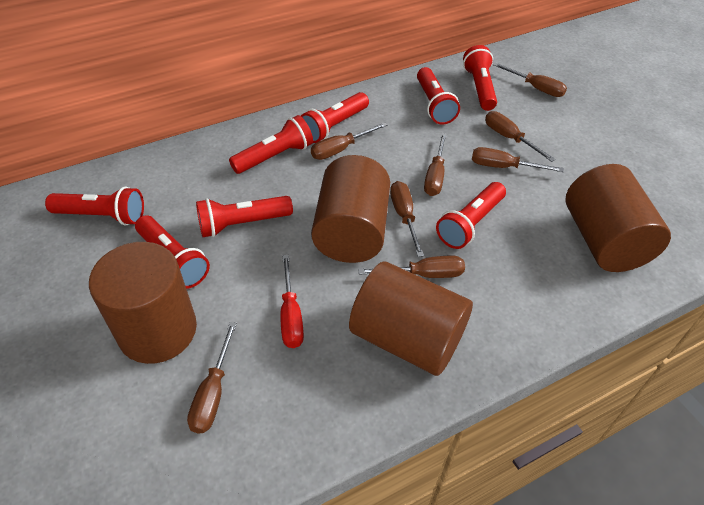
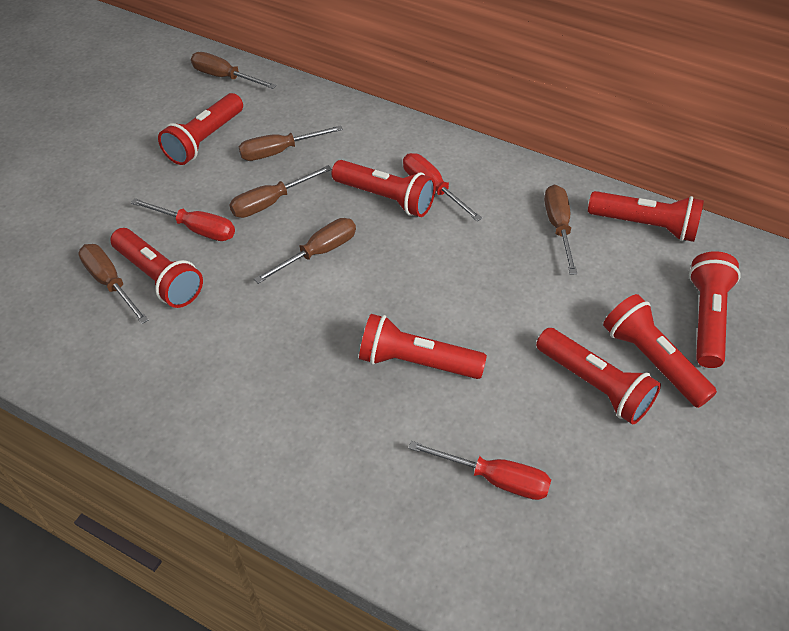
brown cylinder: [89,242,197,364] [311,155,390,263] [349,261,473,376] [565,164,671,272] = 4 -> none = 0
brown screwdriver: [187,322,237,434] [311,122,388,160] [358,256,465,278] [390,181,424,257] [424,133,447,196] [472,147,564,172] [485,111,555,162] [493,63,567,97] = 8 -> [78,244,148,324] [191,52,276,89] [229,165,332,218] [239,125,343,161] [254,218,356,284] [544,184,577,275] = 6
red screwdriver: [280,255,304,348] = 1 -> [131,198,235,241] [403,153,482,221] [408,441,551,500] = 3

